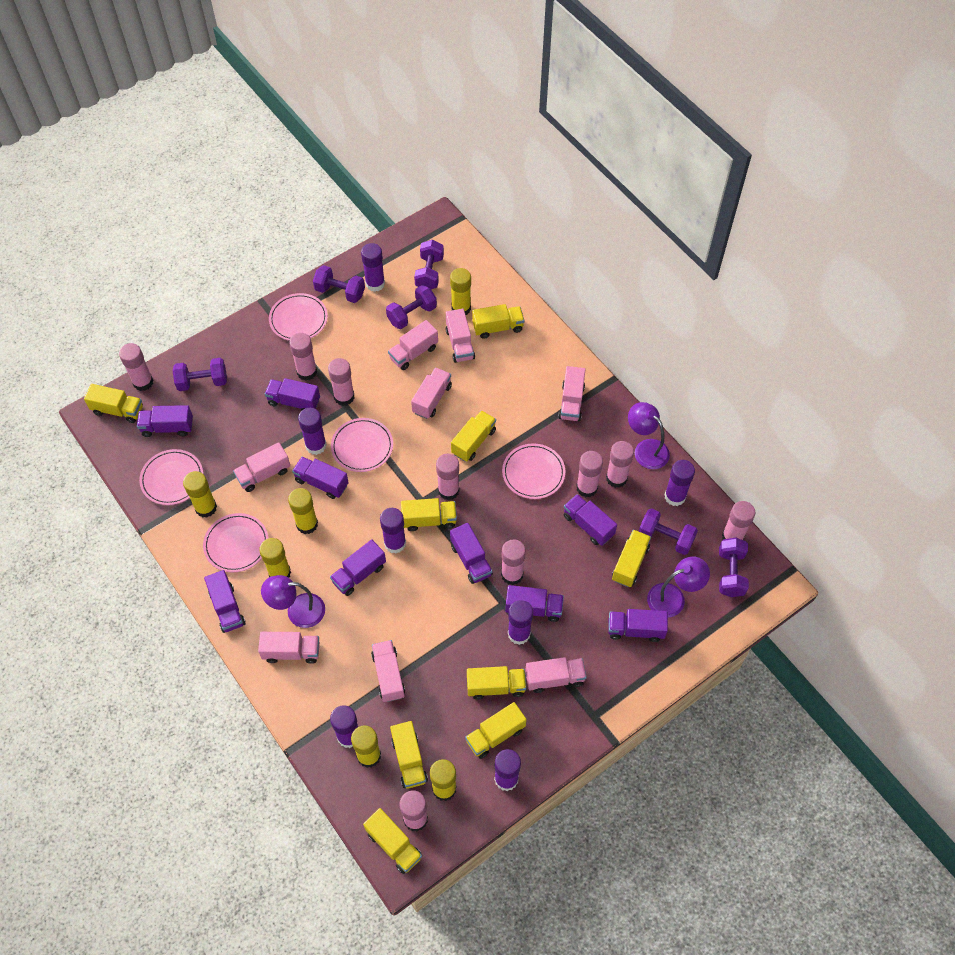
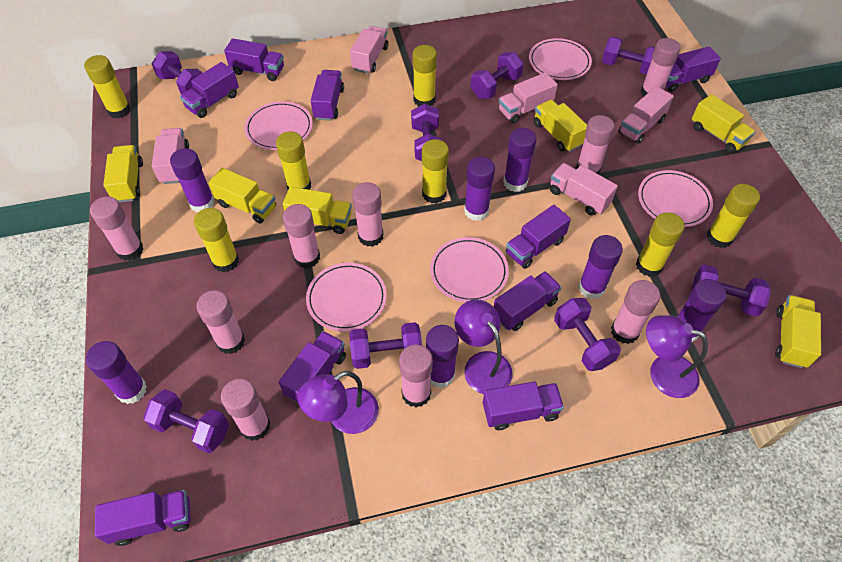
pink truck: [233,442,290,492] [258,632,320,664] [371,640,405,702] [388,320,438,370] [411,367,452,419] [446,309,475,363] [525,657,587,693] [558,366,586,421] = 8 -> [152,128,189,184] [350,26,388,73] [499,72,558,124] [550,163,618,216] [618,86,674,144] = 5
purple dumbbell: [173,358,227,391] [313,265,365,303] [386,285,437,329] [414,240,444,289] [639,508,698,555] [719,538,749,597] = 6 -> [143,389,229,453] [152,51,202,94] [349,322,422,369] [411,104,443,161] [471,52,523,99] [554,298,621,371] [602,37,655,75] [691,264,771,316] = 8
yellow glue stick: [183,471,217,518] [259,538,291,578] [288,488,318,534] [351,725,381,768] [430,759,457,801] [450,268,471,315] = 6 -> [84,55,131,119] [194,208,239,272] [276,131,311,190] [413,45,437,106] [422,139,449,204] [636,212,685,277] [706,184,760,248] = 7
yellow truck: [84,384,143,423] [363,808,422,874] [390,721,428,789] [401,498,457,531] [451,410,496,462] [465,702,527,759] [467,666,526,700] [472,304,524,339] [612,530,651,587] = 9 -> [103,145,143,203] [208,168,276,224] [283,187,352,234] [533,100,587,152] [692,94,755,153] [775,295,821,368] = 6

